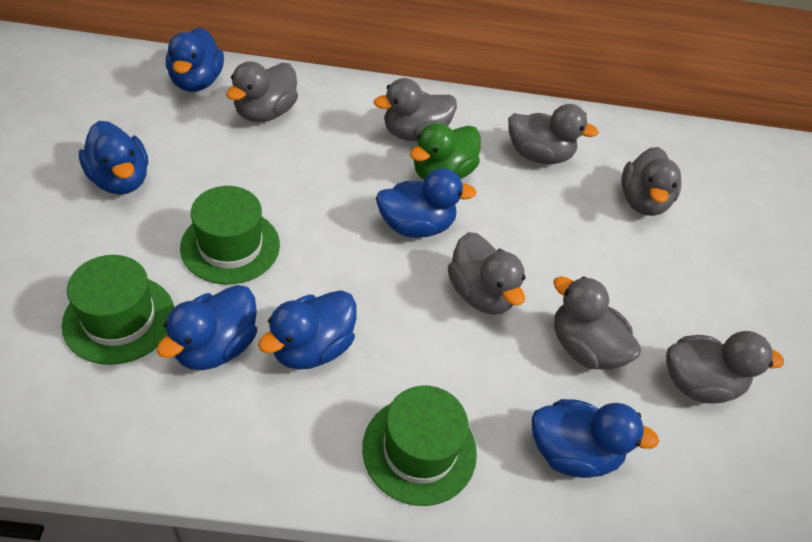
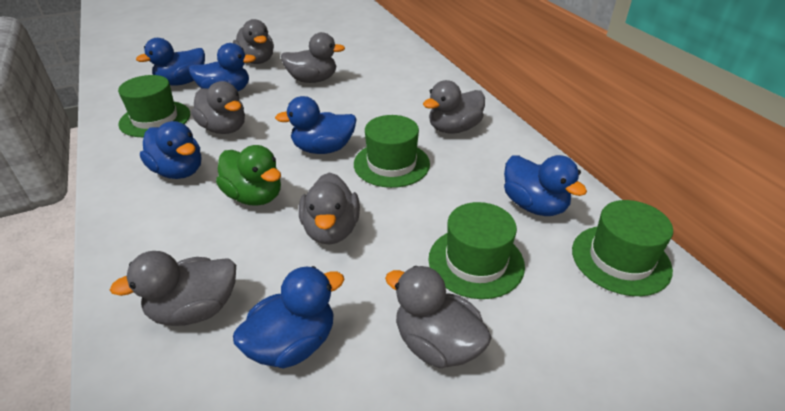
green hat: [62,255,174,365] [180,186,280,285] [362,385,477,506] = 3 -> [118,75,190,137] [354,115,430,188] [428,202,525,299] [572,200,673,296] = 4

